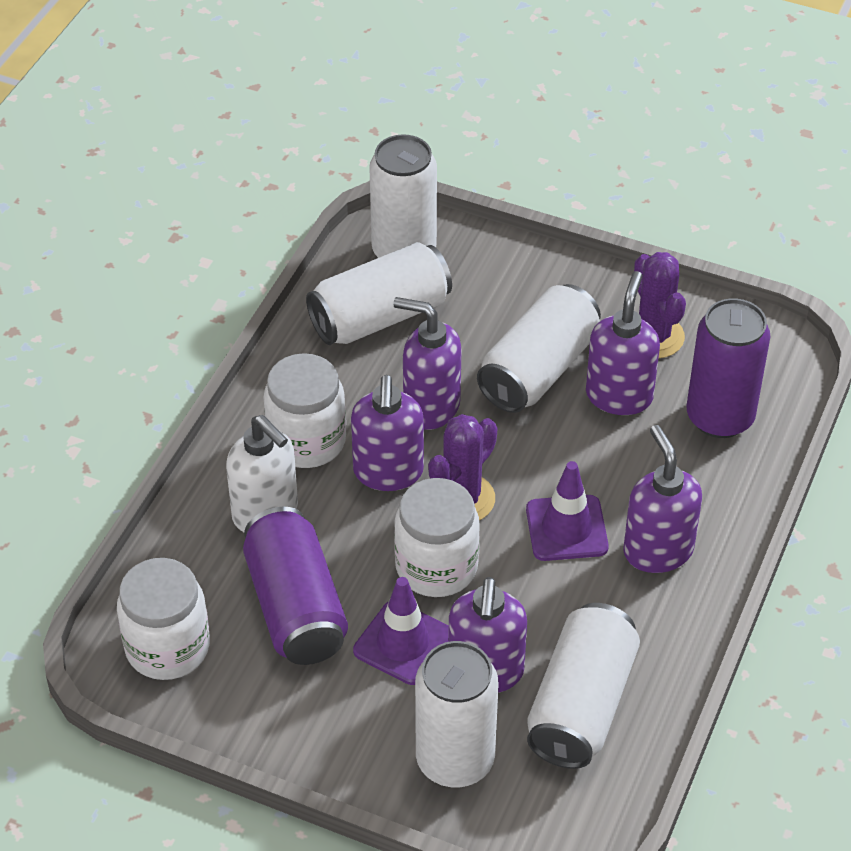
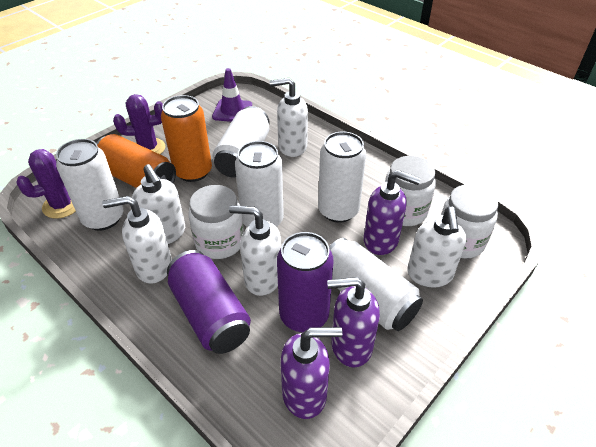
orange can: none = 0 -> [96,134,176,188] [161,95,212,182] = 2
purple soap dispenser: [351,375,424,491] [393,297,462,430] [448,577,527,693] [586,271,660,415] [623,425,702,573] = 5 -> [281,327,343,419] [327,277,380,368] [364,170,421,255] = 3
purple traffic cone: [353,577,449,685] [526,461,609,561] = 2 -> [212,68,252,122] = 1
white soap dispenser: [226,415,298,532] = 1 -> [102,196,172,284] [132,164,185,244] [229,205,281,296] [270,78,308,157] [407,207,466,288] = 5

